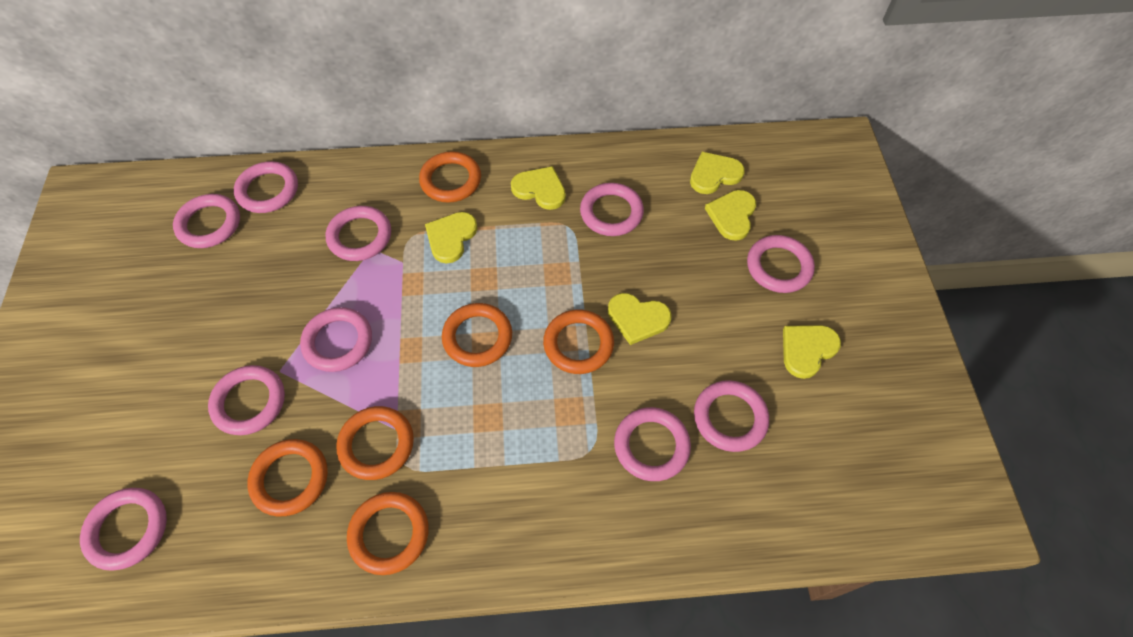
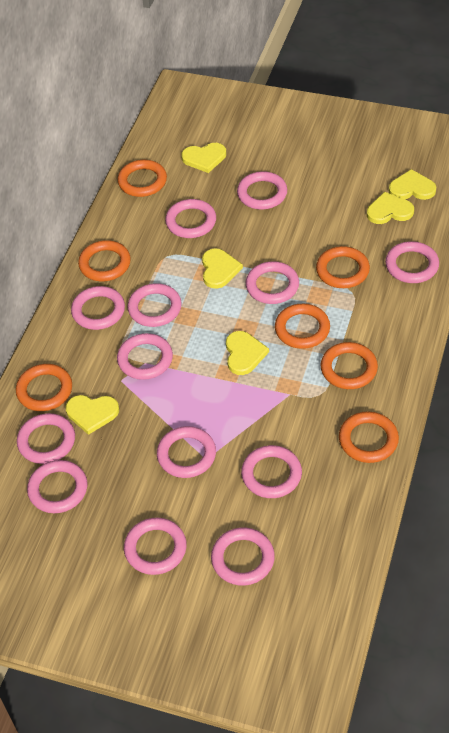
orange ring: [247,439,328,516] [336,406,414,480] [347,492,429,575] [419,151,481,203] [442,303,512,367] [543,310,614,374] = 6 -> [16,364,72,411] [78,240,131,281] [117,160,167,197] [275,304,330,349] [316,246,370,288] [321,342,378,389] [339,411,399,463] = 7
pink ring: [80,488,167,571] [173,194,240,248] [208,365,285,435] [234,161,298,213] [300,307,372,372] [326,206,391,261] [580,183,644,236] [614,407,691,481] [694,380,769,452] [747,235,815,293] = 10 -> [17,413,75,464] [27,460,87,513] [71,286,125,330] [117,333,173,380] [124,518,187,575] [127,283,182,327] [157,426,216,478] [165,199,216,238] [211,528,275,586] [237,171,287,209] [241,445,302,498] [246,261,299,304] [385,241,439,283] = 13

